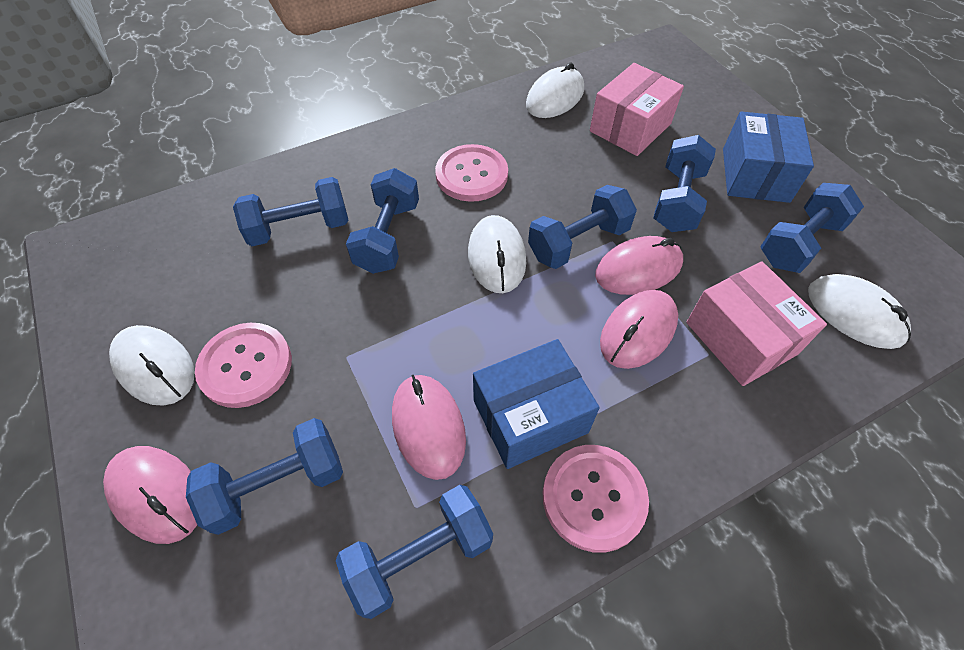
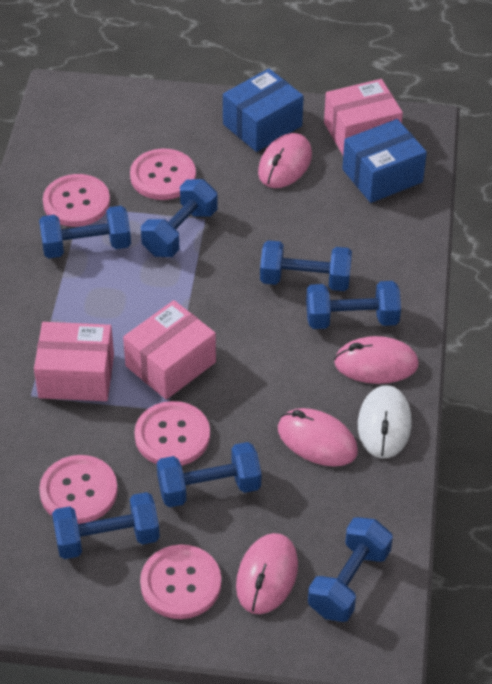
pink box: [590,63,684,156] [686,261,827,386] = 2 -> [34,322,114,401] [123,300,216,400] [324,79,403,155] = 3
pink button: [195,323,292,408] [435,144,508,202] [543,445,649,553] = 3 -> [39,455,118,524] [43,174,110,227] [130,149,196,200] [134,401,210,466] [140,544,221,619] = 5
white mouse: [109,325,195,406] [468,215,526,293] [526,62,584,118] [808,274,911,349] = 4 -> [358,385,412,458] = 1

